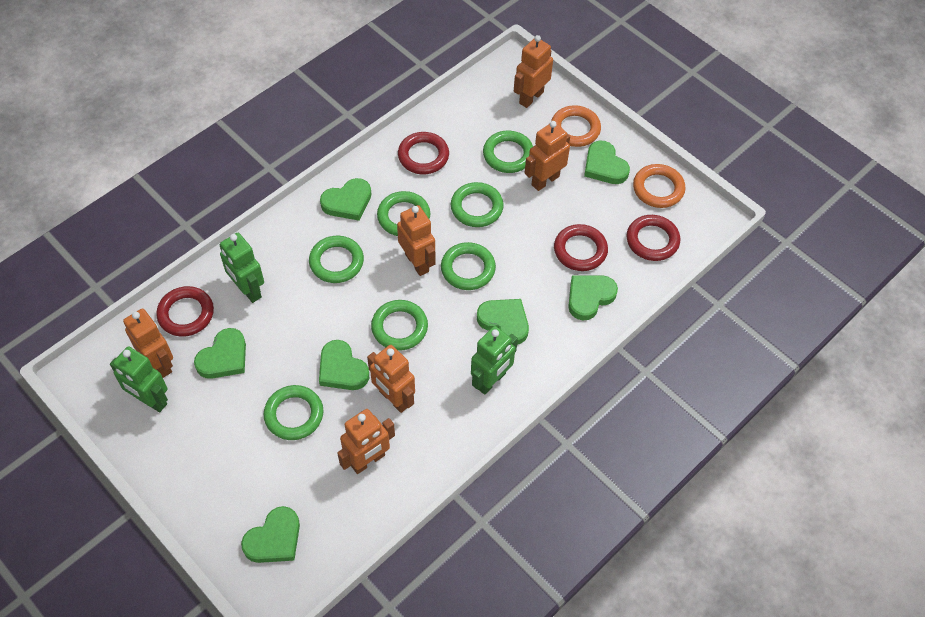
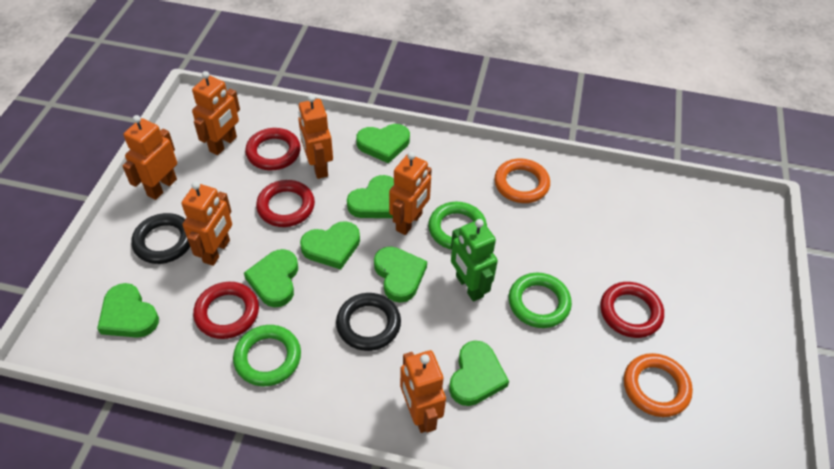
black ring: none = 0 -> [131,213,190,264] [336,293,401,351] = 2
green ring: [264,385,324,440] [309,236,364,283] [371,300,428,351] [377,191,430,236] [441,242,496,290] [451,182,504,227] [483,131,533,173] = 7 -> [233,325,301,386] [428,202,487,250] [509,273,572,328] = 3
green robot: [110,346,168,412] [220,233,264,303] [471,326,518,395] = 3 -> [451,219,498,302] = 1

